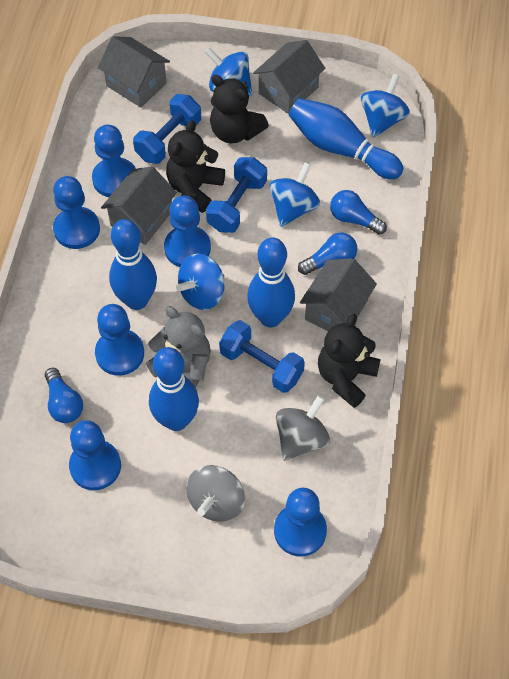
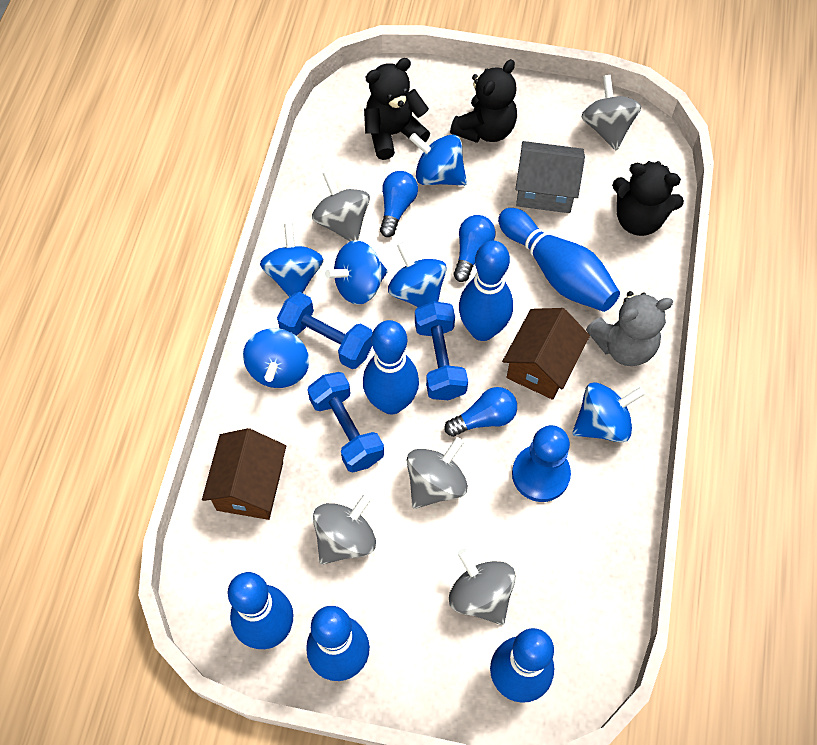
blue bowling pin: [109,219,157,310] [149,347,199,431] [247,238,295,327] [289,98,403,179] = 4 -> [228,572,294,649] [306,606,370,681] [363,320,419,414] [459,241,513,341] [490,628,554,703] [498,208,620,312] = 6
blue pawn: [53,176,100,249] [69,420,121,490] [92,125,136,197] [95,304,144,376] [164,196,211,267] [274,488,327,556] = 6 -> [512,425,571,502] = 1
blue spinning top: [176,254,225,310] [205,47,252,96] [269,162,320,227] [361,74,410,138] = 4 -> [243,328,309,388] [260,223,324,297] [325,240,388,305] [388,242,447,307] [409,133,467,186] [572,382,645,442] = 6
brown house: none = 0 -> [202,428,286,520] [502,308,590,400] = 2
grey house: [98,36,170,108] [101,166,177,245] [253,40,325,114] [300,258,377,331] = 4 -> [515,141,585,213] = 1
grey spinning top: [186,465,245,522] [276,395,330,461] = 2 -> [312,171,370,241] [313,493,376,565] [407,437,468,509] [449,549,516,625] [581,75,641,150] = 5

